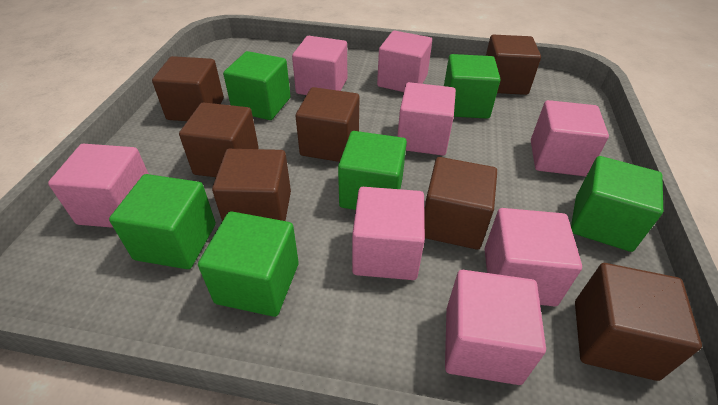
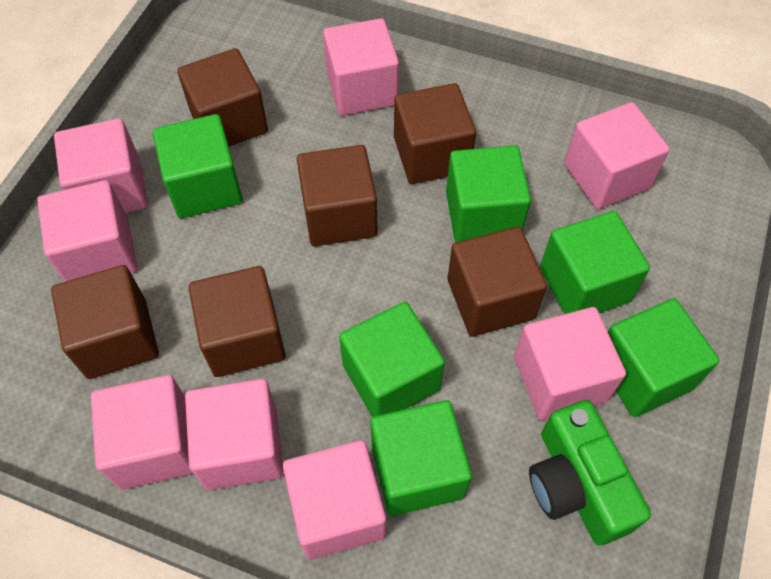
brown cube: [152,56,224,121] [179,102,259,177] [212,149,291,221] [296,87,359,162] [424,157,497,250] [486,35,541,95] [575,263,702,381] = 7 -> [51,265,159,379] [177,48,268,147] [188,266,286,377] [297,145,377,246] [394,83,476,184] [447,227,547,337] = 6
green camera: none = 0 -> [529,400,651,545] = 1

